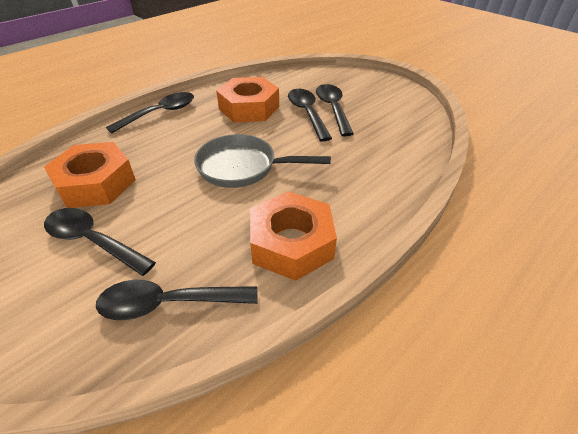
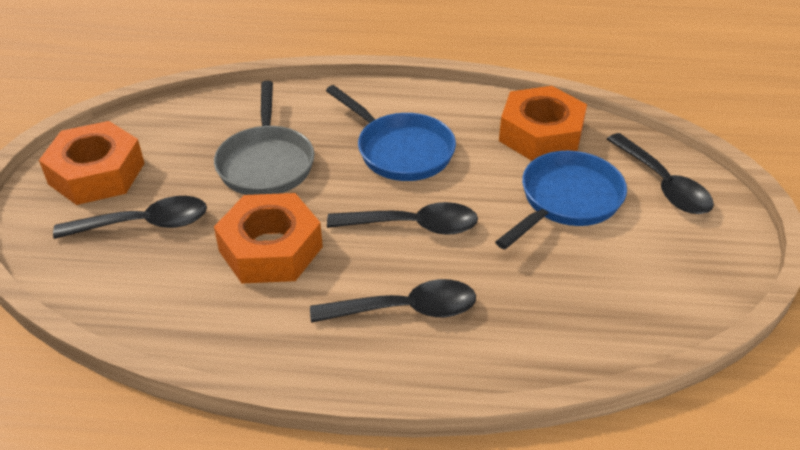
black spoon: [44,208,156,276] [96,280,258,320] [106,92,194,134] [288,89,332,142] [316,84,354,136] = 5 -> [53,196,207,239] [310,279,476,323] [327,202,478,235] [607,133,714,214] = 4
blue pan: none = 0 -> [326,85,456,181] [495,151,627,249] = 2

